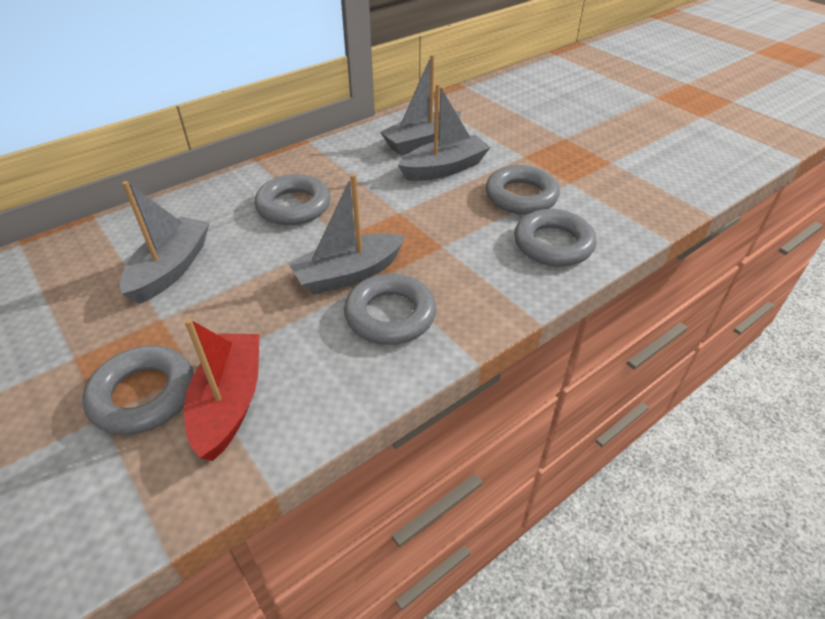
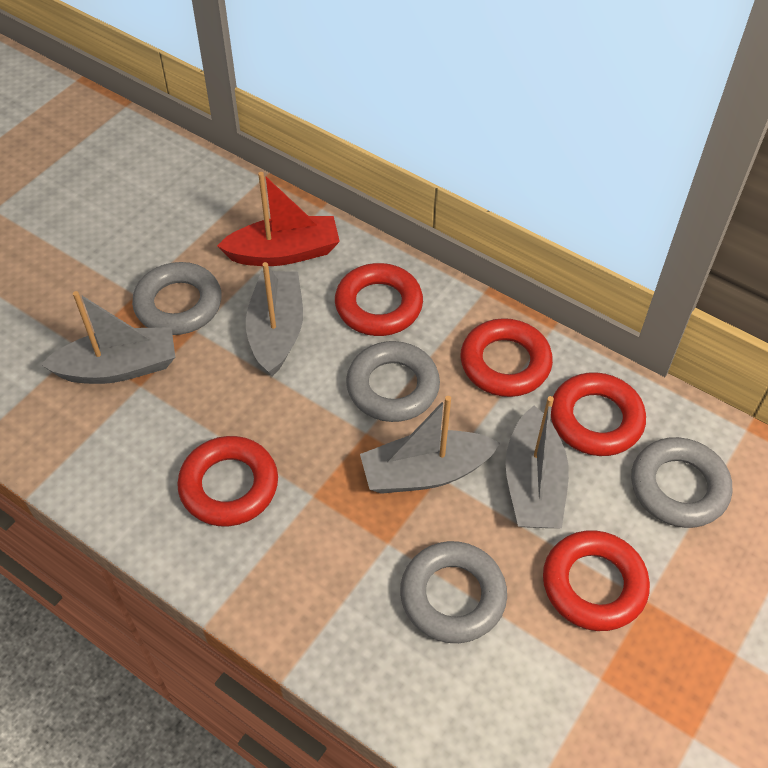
grey ring: [83,346,194,435] [254,174,330,225] [344,273,436,345] [485,165,560,214] [514,209,596,266] = 5 -> [132,262,221,335] [346,341,440,422] [400,541,507,643] [631,437,732,528] = 4
red ring: none = 0 -> [177,436,278,526] [335,263,423,336] [460,318,553,397] [543,530,650,631] [551,372,646,456] = 5

